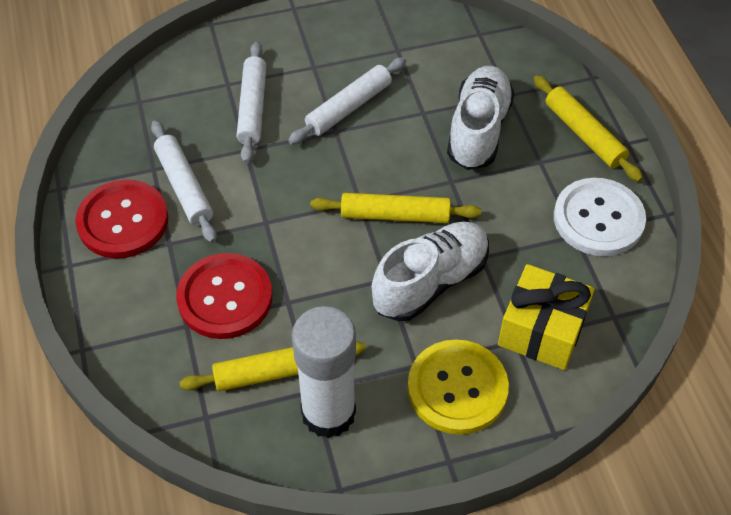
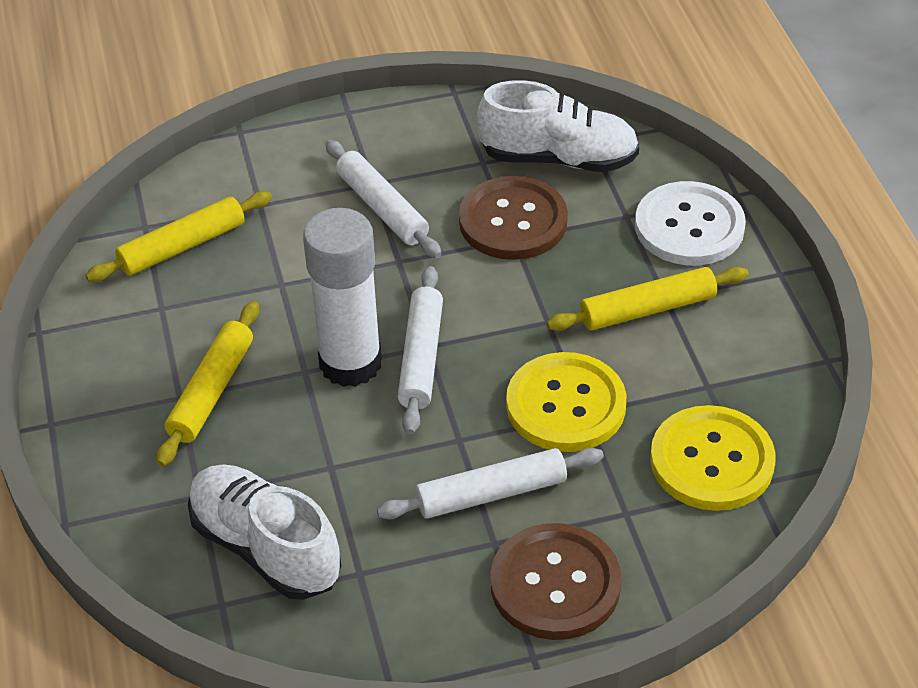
brown button: none = 0 -> [459,176,568,260] [490,523,622,640] = 2
red button: [75,180,168,259] [176,253,272,339] = 2 -> none = 0
yellow button: [408,339,509,435] = 1 -> [506,352,626,452] [650,405,776,511] = 2
yellow gift: [498,264,595,370] = 1 -> none = 0

